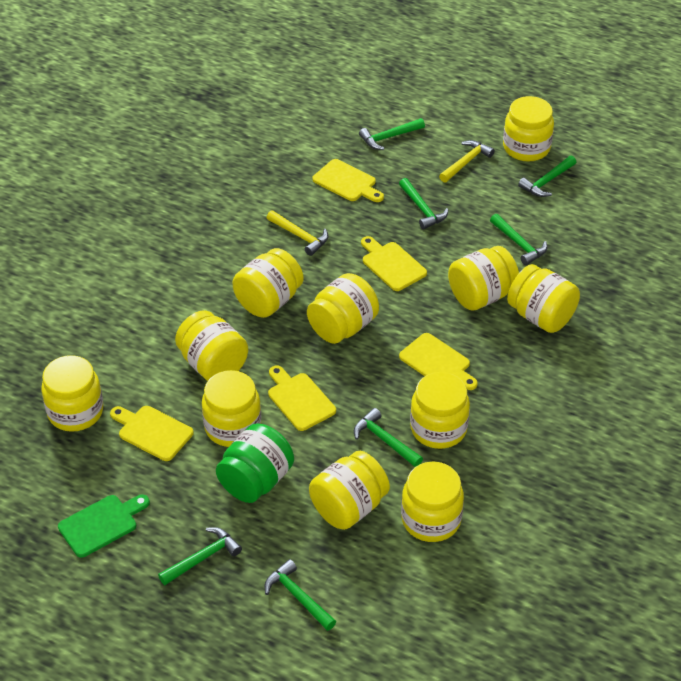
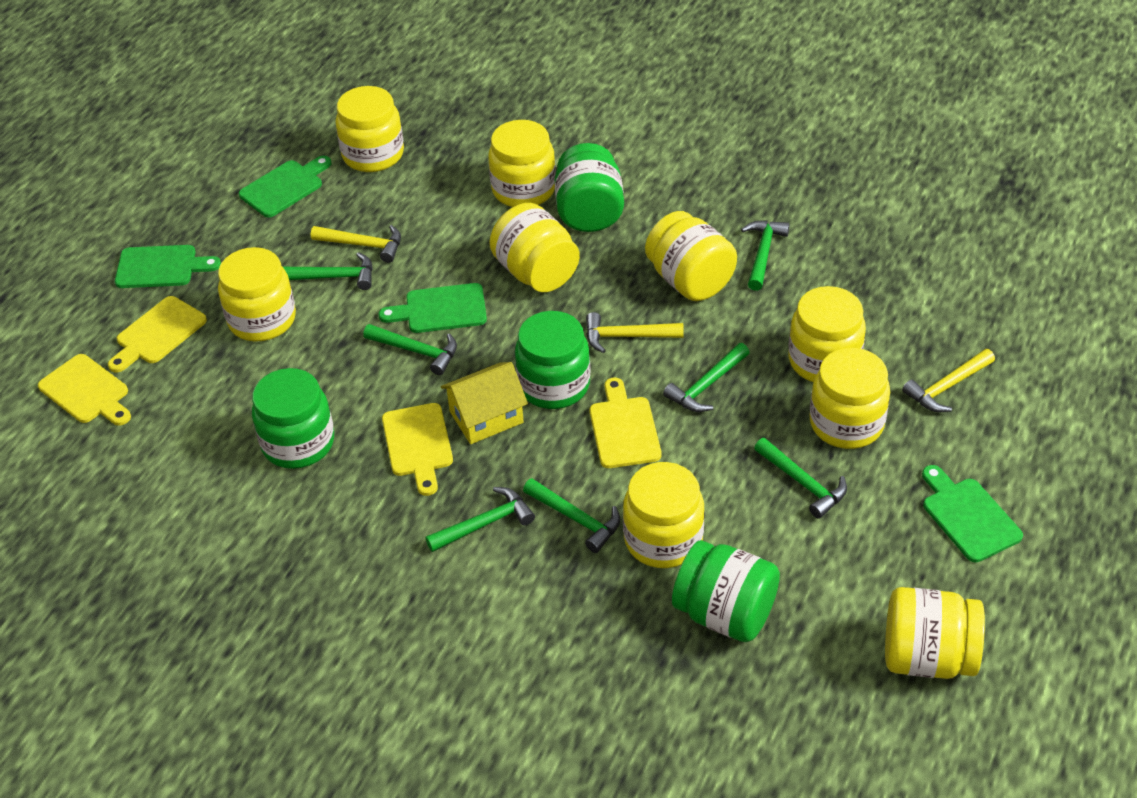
green cutting board: [58,494,150,558] = 1 -> [115,245,221,288] [239,156,331,217] [379,283,487,333] [922,465,1023,563] = 4
green jar: [216,423,294,503] = 1 -> [252,368,334,469] [515,311,591,409] [554,143,624,232] [672,540,780,642] = 4
yellow cutting board: [110,406,194,461] [268,366,336,431] [312,159,384,202] [361,236,427,291] [399,333,478,390] = 5 -> [38,354,131,426] [108,296,207,372] [382,403,453,496] [590,378,661,468] = 4
yellow hammer: [267,210,328,256] [439,140,495,183] = 2 -> [311,225,401,263] [586,312,684,353] [902,349,995,412] = 3
yellow house: none = 0 -> [441,362,528,444] = 1
yellow jar: [41,355,103,432] [175,310,248,381] [202,370,261,447] [232,248,304,318] [307,273,379,344] [309,451,390,530] [401,461,464,542] [410,372,470,449] [448,246,519,311] [503,96,554,162] [507,264,580,333] = 11 -> [218,247,296,341] [335,86,404,172] [488,120,556,207] [489,203,580,292] [623,462,705,568] [645,211,737,301] [788,286,866,382] [810,348,890,449] [885,587,985,679] = 9

